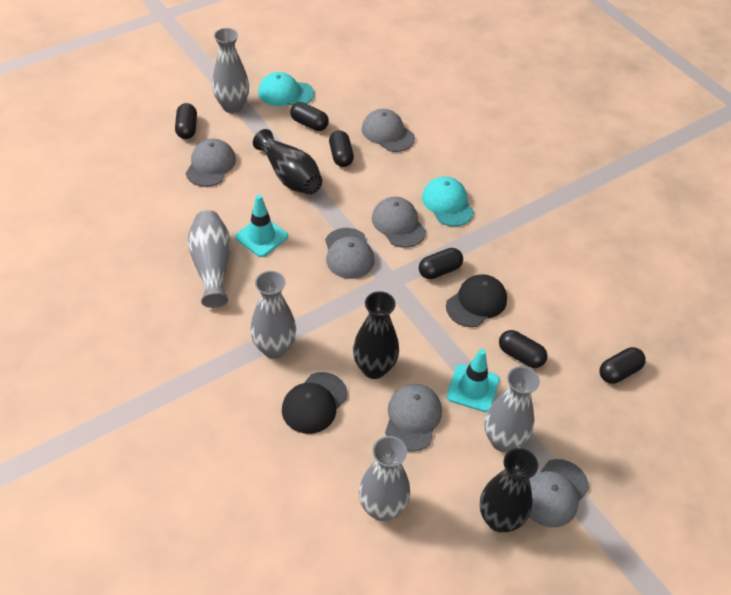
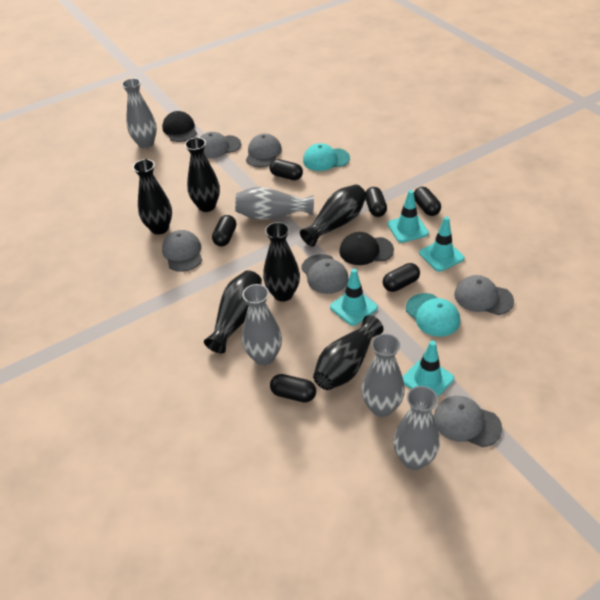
black vase: [253,129,322,194] [353,291,399,379] [480,448,538,533] = 3 -> [133,159,172,235] [185,137,220,212] [204,270,262,353] [263,222,300,302] [300,184,366,247] [313,315,384,390] = 6
turquoise traffic cone: [235,194,288,257] [447,349,500,412] = 2 -> [330,269,378,326] [387,190,429,243] [402,341,454,397] [419,217,465,272] = 4

